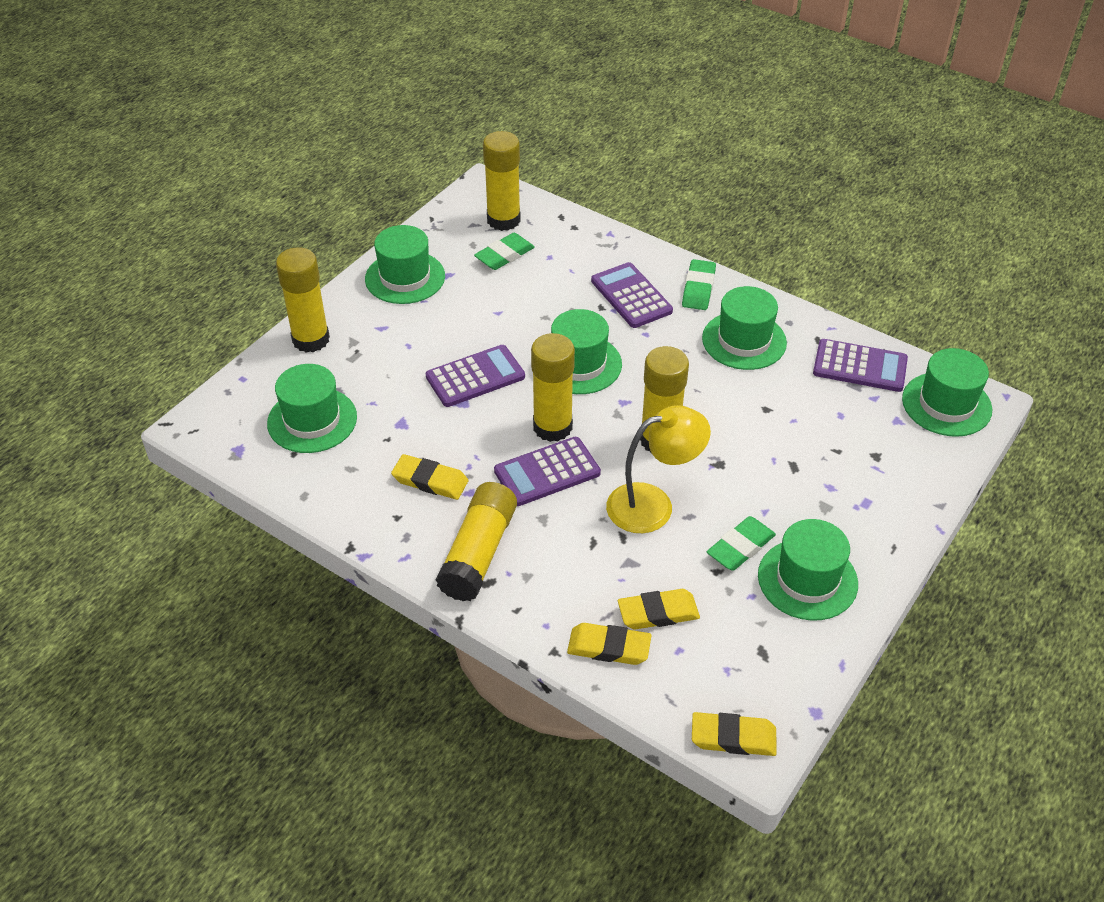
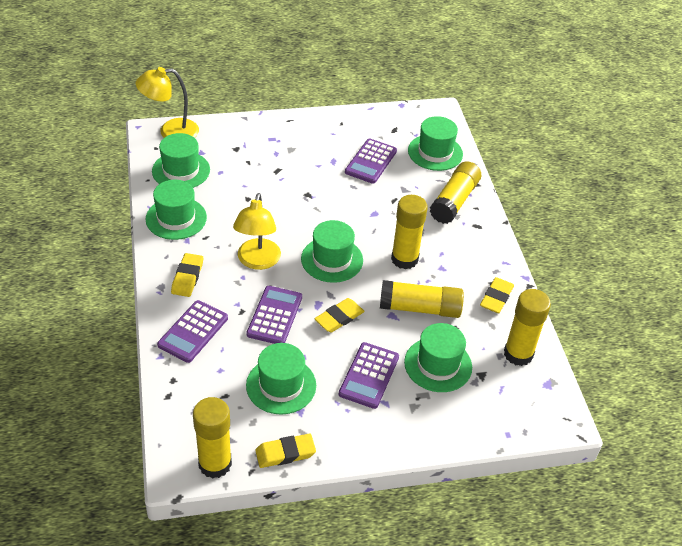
green eraser: [474,233,535,270] [682,259,716,310] [707,516,776,571] = 3 -> none = 0
yellow lamp: [606,405,711,533] = 1 -> [136,67,199,138] [233,193,281,270] = 2

